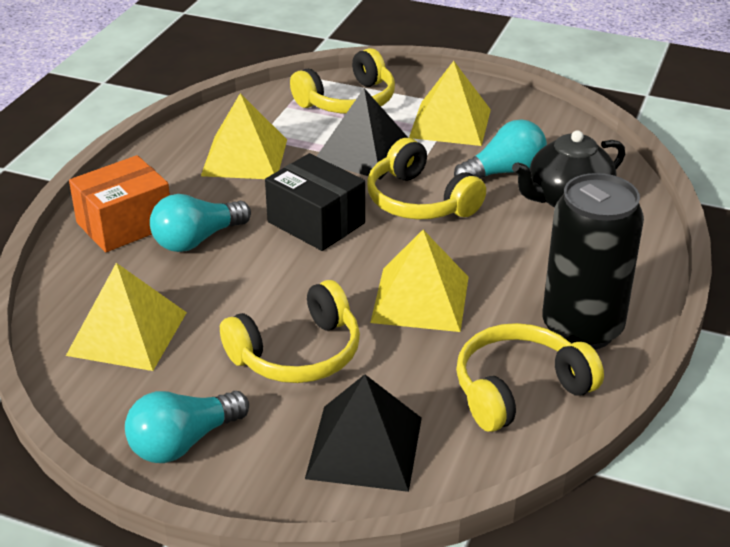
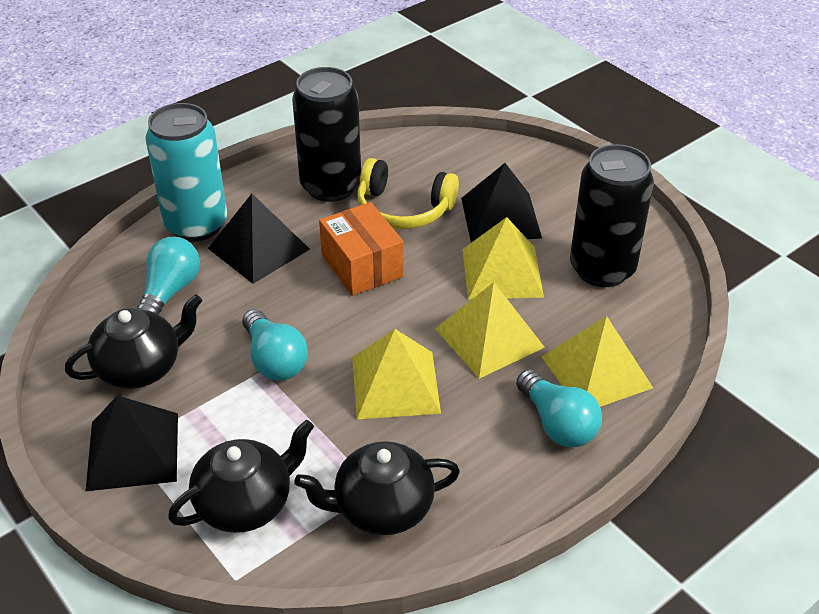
black box: [265,153,365,251] = 1 -> none = 0
black can: [542,173,644,350] = 1 -> [292,67,361,202] [570,144,654,287] = 2
black pyramid: [305,374,422,492] [316,88,408,180] = 2 -> [86,395,178,491] [208,194,310,284] [461,163,542,243] = 3
black teapot: [512,130,625,208] = 1 -> [65,294,202,389] [168,420,314,533] [294,441,460,535] = 3
turquoise can: none = 0 -> [146,103,227,242] = 1
yellow headphones: [220,280,360,383] [290,48,395,114] [367,138,486,219] [456,323,604,432] = 4 -> [357,158,459,229] = 1

